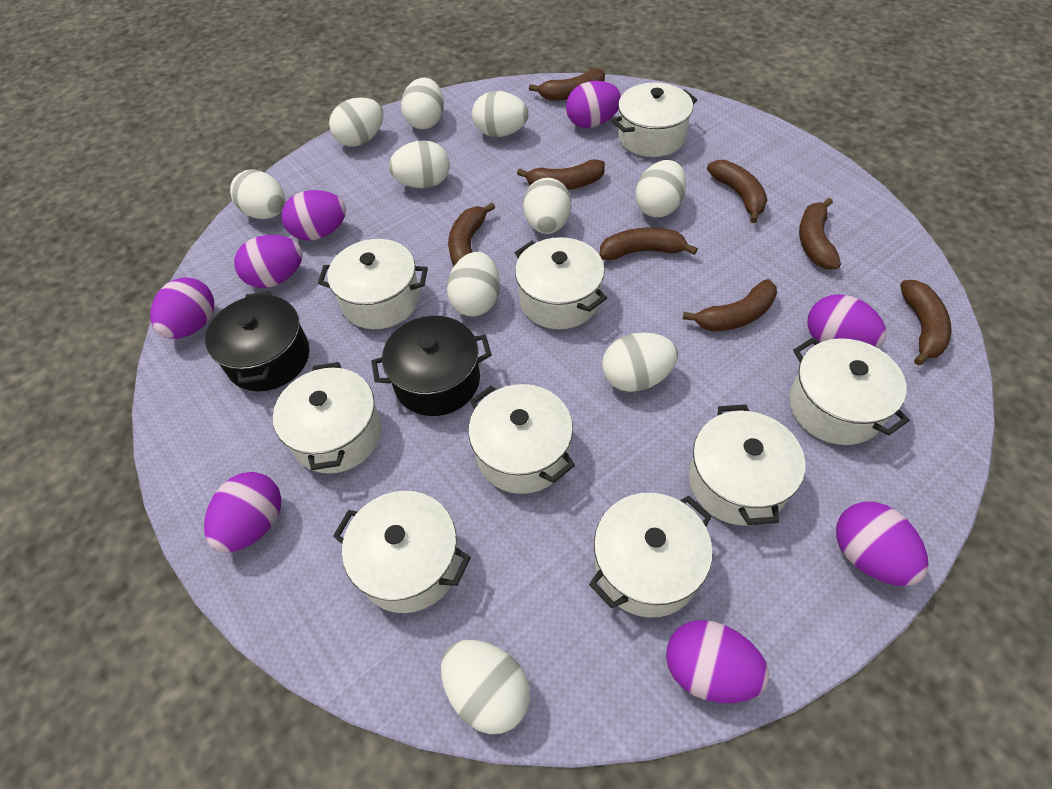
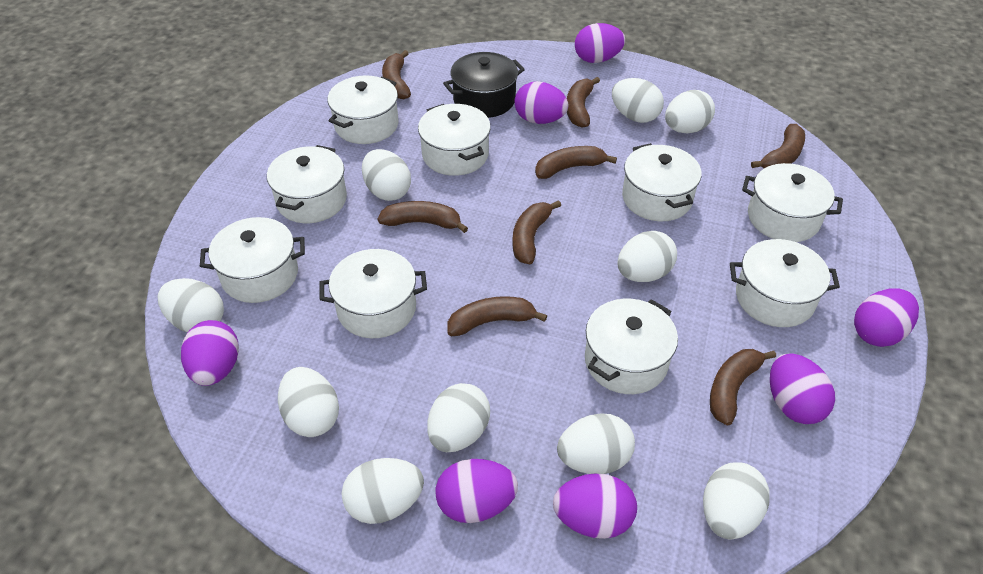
black pot: [205,291,309,391] [371,316,492,416] = 2 -> [443,52,525,118] = 1
purple egg: [150,277,214,339] [204,472,281,553] [234,235,303,288] [282,190,346,241] [566,81,622,128] [666,620,769,703] [807,294,887,348] [836,502,928,586] = 8 -> [181,320,239,386] [436,459,518,523] [515,81,569,124] [553,473,637,539] [575,23,625,63] [770,353,835,424] [854,288,919,347] = 7

